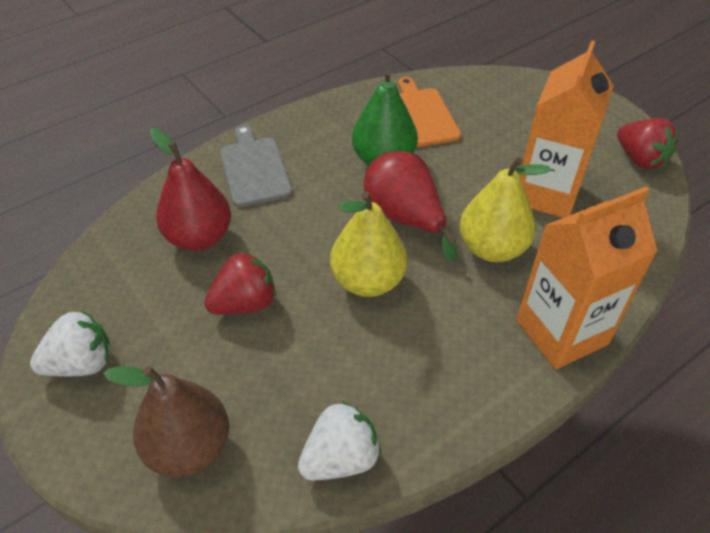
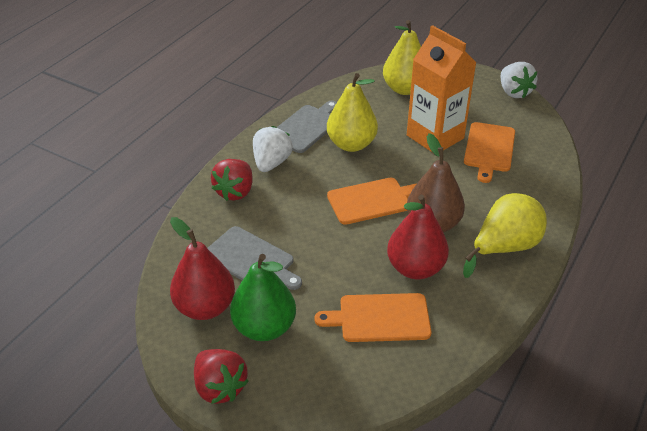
grey cutting board: [220,125,292,207] = 1 -> [208,226,302,290] [277,101,337,153] = 2
orange carton: [516,187,658,369] [520,40,614,218] = 2 -> [407,25,477,153] = 1
orange cutting board: [398,77,461,148] = 1 -> [314,293,432,342] [327,178,416,225] [464,122,515,183] = 3
yellow pear: [330,191,407,297] [460,157,551,262] = 2 -> [327,73,378,152] [383,20,421,95] [463,193,547,278] = 3

